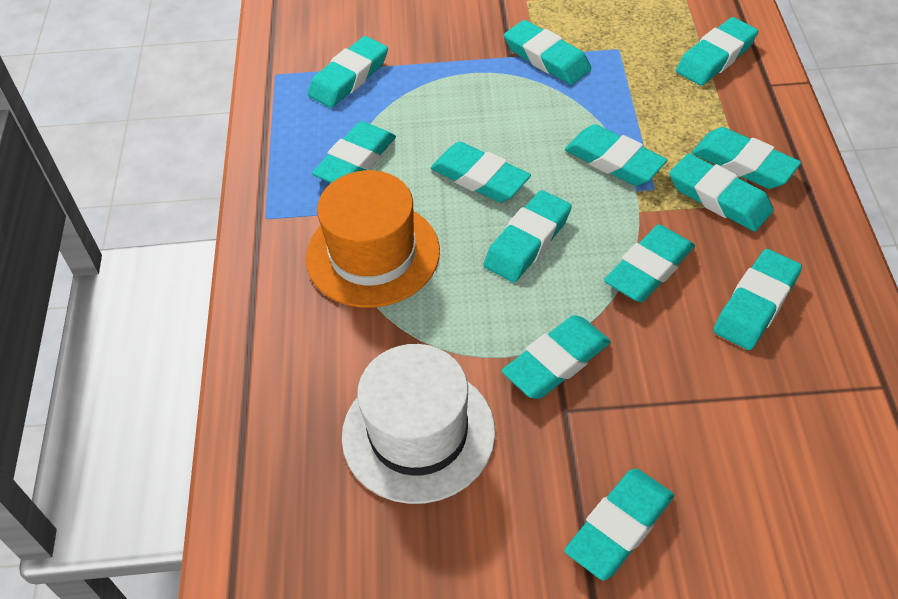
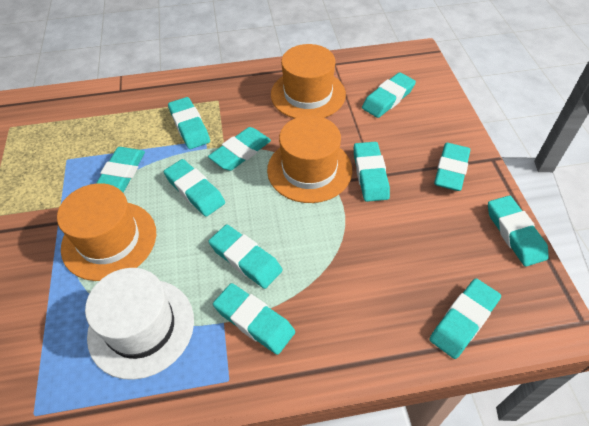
orange hat: [306,170,440,308] = 1 -> [57,183,156,281] [267,115,352,203] [271,44,346,119] = 3
turquoise eraser: [307,36,388,108] [312,121,396,183] [431,142,531,203] [483,190,572,282] [502,315,611,399] [504,20,591,85] [564,469,674,580] [565,124,667,186] [604,225,695,302] [669,153,774,231] [676,17,758,86] [692,127,801,189] [713,249,802,350] = 13 -> [96,147,145,193] [164,159,225,217] [168,97,210,149] [208,127,271,171] [208,224,283,289] [213,283,295,355] [354,142,390,202] [362,72,416,118] [430,279,501,359] [434,143,470,191] [488,196,549,267] = 11

